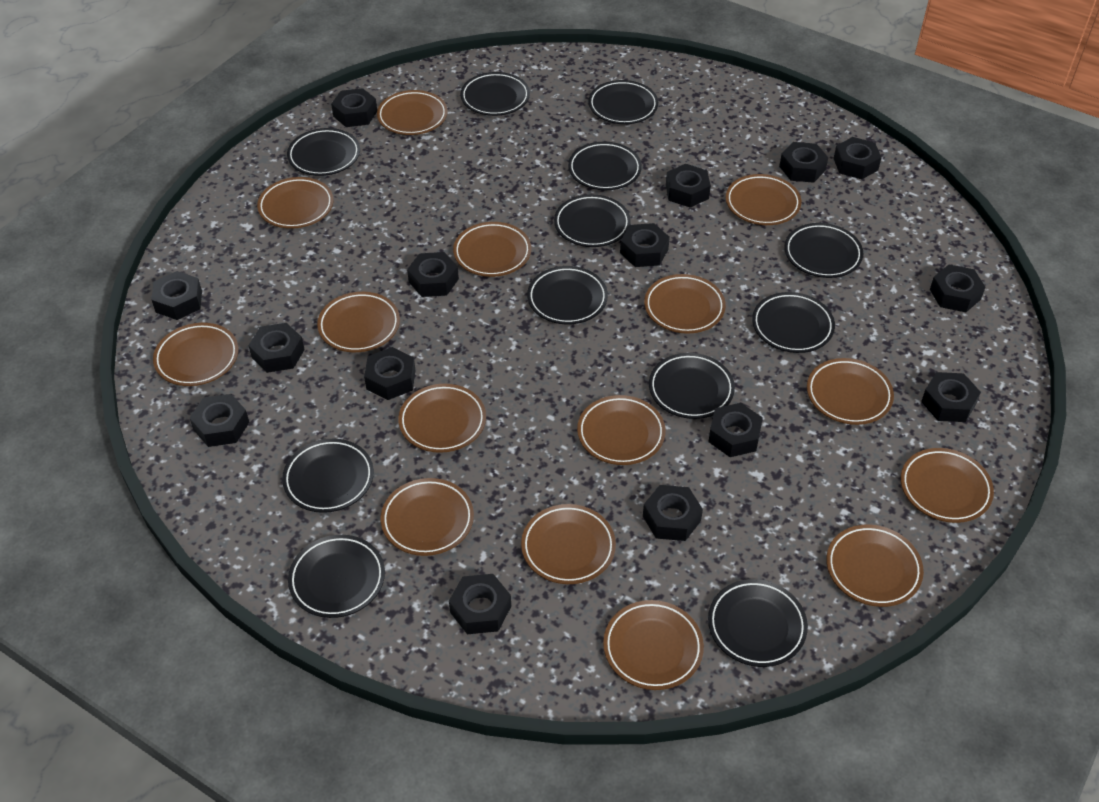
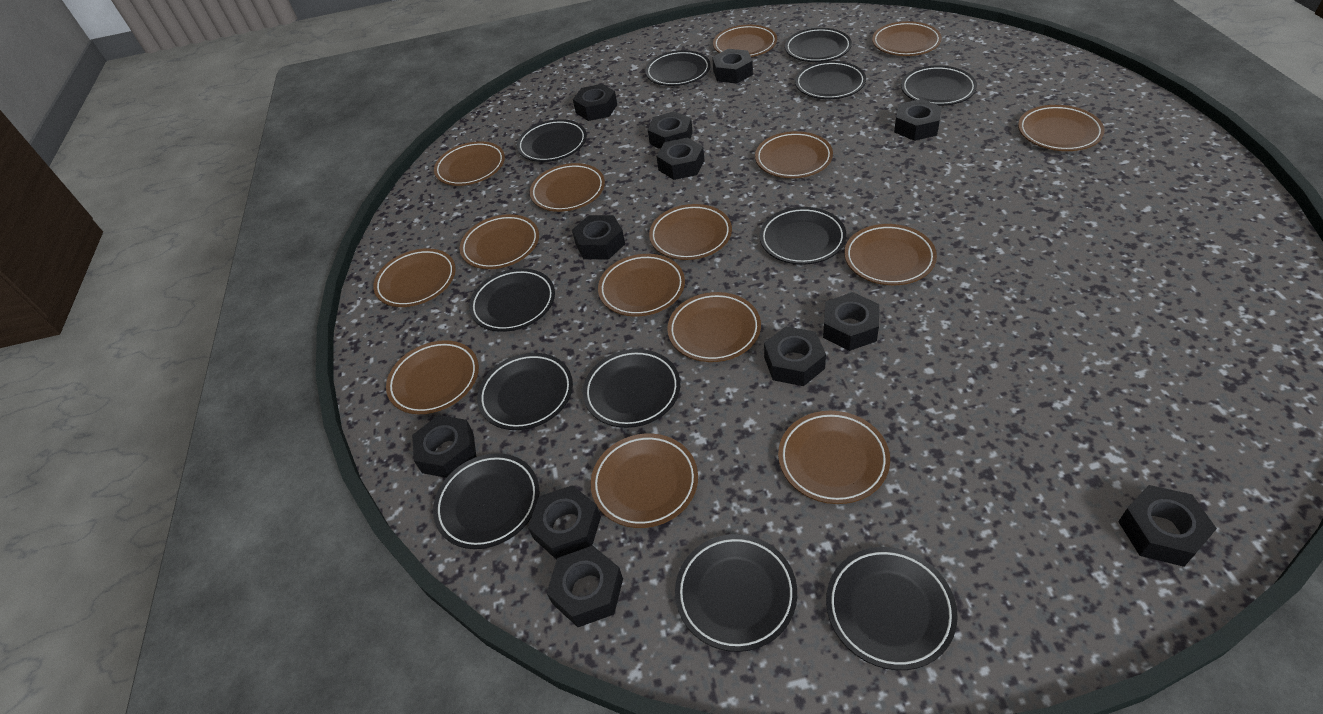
black nut: [151,271,202,320] [190,394,249,447] [248,323,305,373] [331,88,377,127] [364,347,415,400] [407,252,459,297] [449,574,511,634] [620,223,670,267] [643,485,703,541] [666,164,711,208] [708,403,763,457] [779,142,828,183] [833,137,882,179] [921,372,981,422] [930,265,985,312] = 15 -> [412,415,476,478] [528,485,601,560] [547,546,623,627] [572,215,625,259] [573,84,617,121] [648,111,693,149] [656,137,704,180] [712,49,753,84] [764,326,826,386] [823,292,879,351] [894,99,942,141] [1118,485,1217,567] = 12

